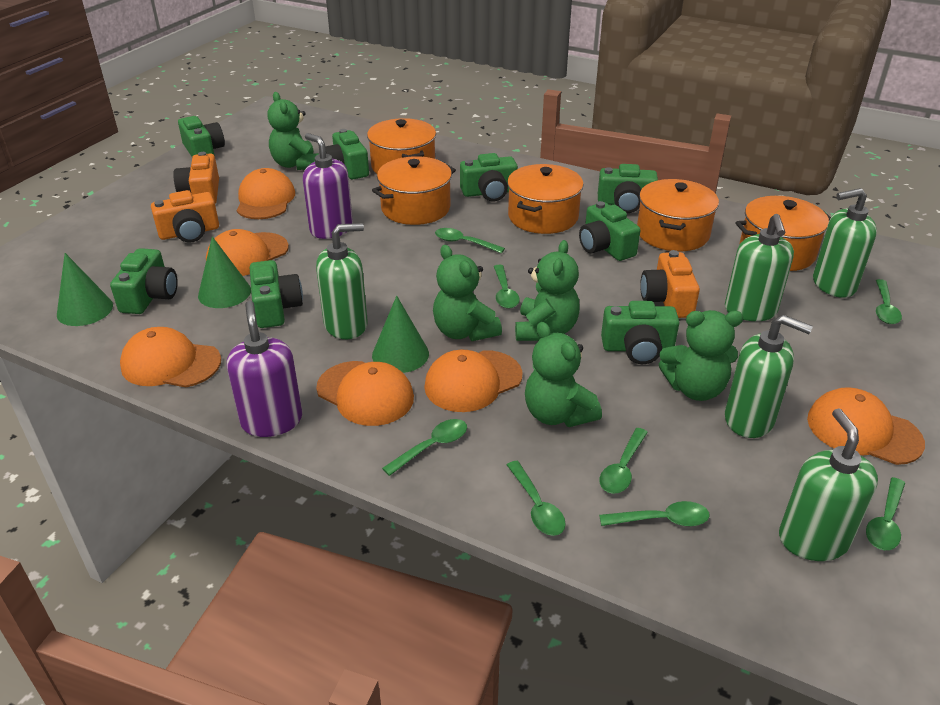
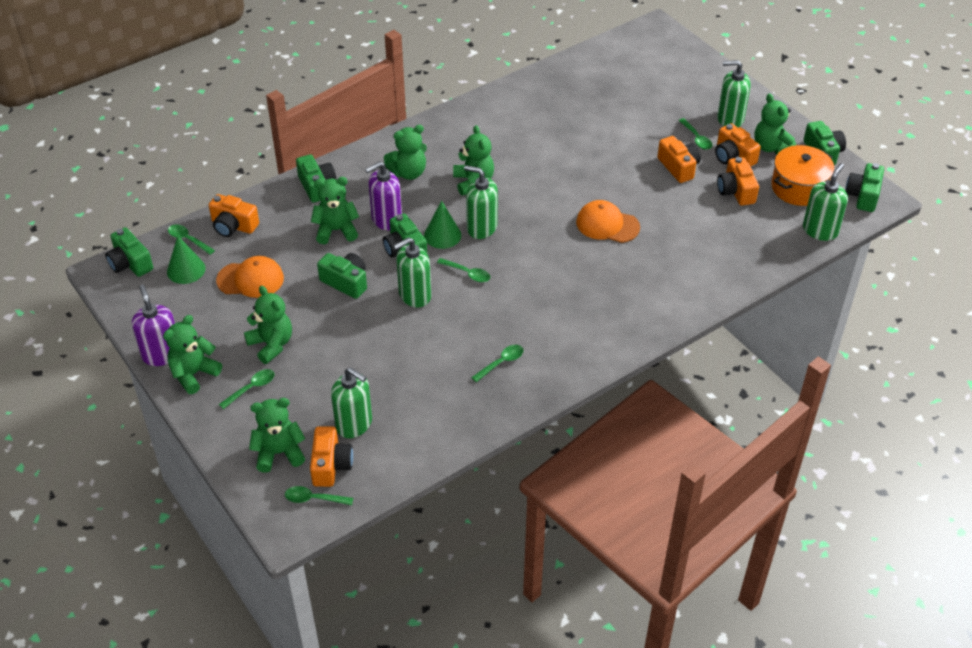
green camera: [110,248,178,314] [178,116,225,157] [250,260,303,328] [325,129,369,179] [460,153,518,201] [579,201,640,261] [598,164,658,213] [601,301,679,364] = 8 -> [105,227,153,277] [296,154,336,203] [317,253,367,299] [383,214,427,258] [804,121,846,165] [845,163,884,212] = 6
green cone: [57,253,113,326] [198,236,251,308] [372,296,429,373] = 3 -> [167,236,206,284] [424,201,461,249] = 2
green spoon: [382,419,467,476] [435,228,505,253] [494,265,520,309] [507,461,566,536] [599,501,710,526] [600,428,648,494] [866,477,905,550] [876,279,902,324] = 8 -> [168,225,215,255] [219,369,274,409] [285,486,353,505] [437,258,490,282] [471,345,524,382] [678,118,712,150] = 6
green teddy bear: [267,92,319,170] [433,245,502,341] [515,240,580,341] [525,322,602,427] [659,310,744,401] = 5 -> [163,315,222,394] [244,286,292,364] [249,398,305,473] [311,177,359,244] [384,125,427,180] [453,125,494,196] [754,93,796,154] = 7
orange camera: [151,190,219,243] [173,152,219,204] [640,250,700,318] = 3 -> [209,194,259,237] [310,426,353,487] [657,136,701,183] [715,123,761,167] [717,157,759,206] = 5
orange cap: [120,327,221,387] [206,229,289,276] [237,168,295,219] [316,361,414,426] [424,350,523,412] [807,387,925,465] = 6 -> [216,256,284,298] [576,200,640,243] = 2
orange pot: [367,118,436,174] [372,156,456,225] [507,164,584,234] [637,179,719,251] [735,196,831,271] = 5 -> [771,145,834,206] = 1

